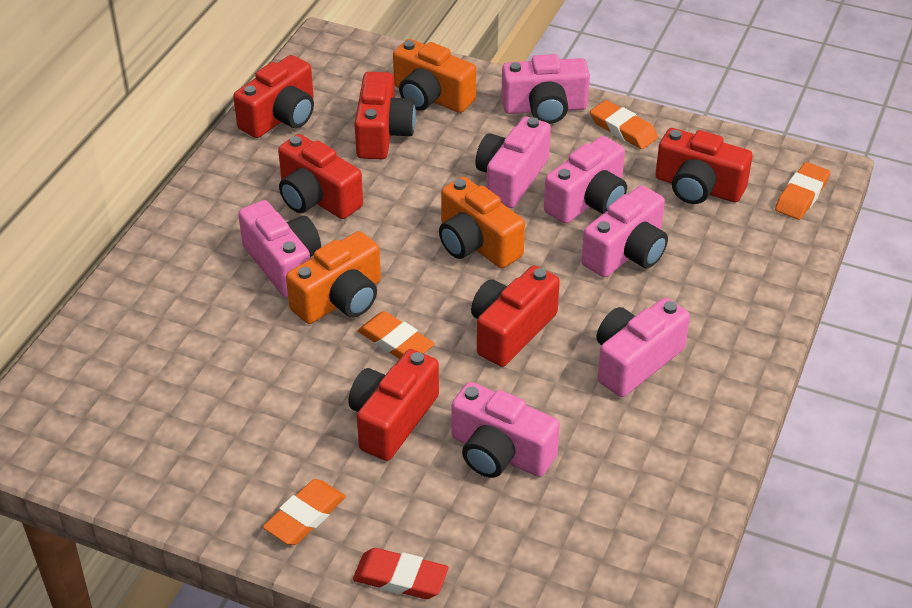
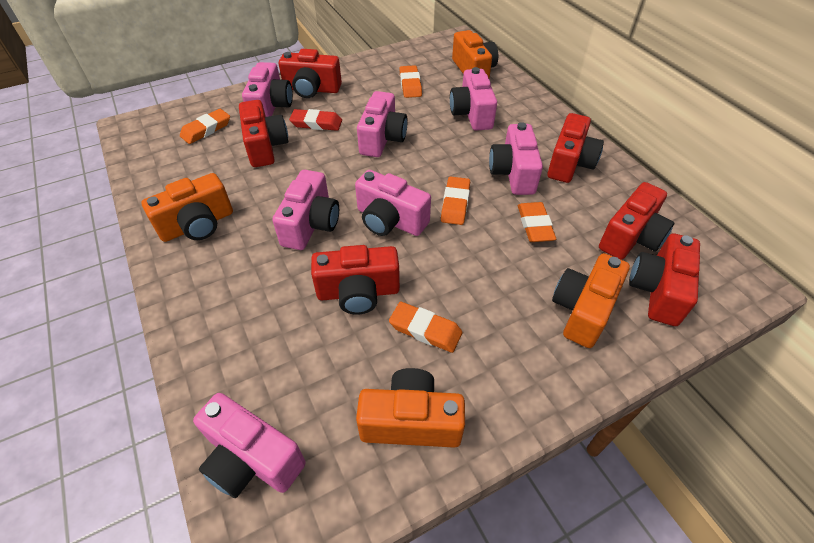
orange camera: [286,231,381,324] [393,39,476,113] [439,177,525,268] = 3 -> [141,173,233,242] [356,368,465,448] [452,30,498,78] [552,253,630,348] = 4
orange eraser: [263,479,346,545] [358,311,435,359] [590,100,658,149] [775,162,830,220] = 4 -> [180,109,230,144] [389,302,462,353] [400,65,422,98] [441,177,470,225] [518,202,556,242] = 5

